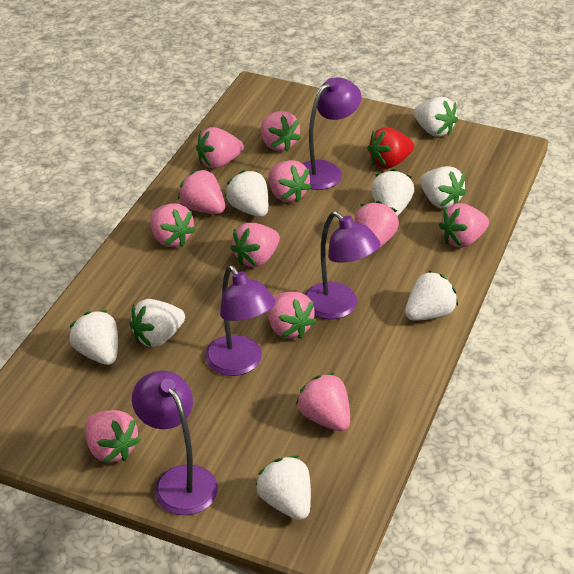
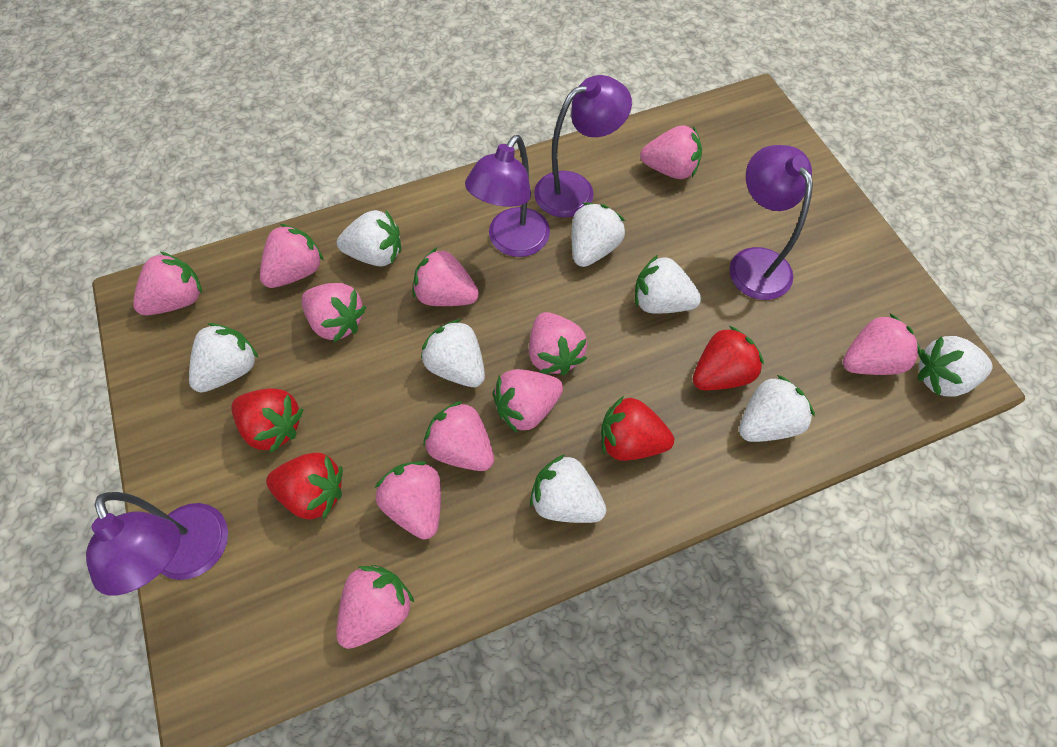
red strawberry: [367,127,414,169] = 1 -> [232,388,304,453] [266,452,343,520] [601,396,674,461] [693,326,764,390] = 4

